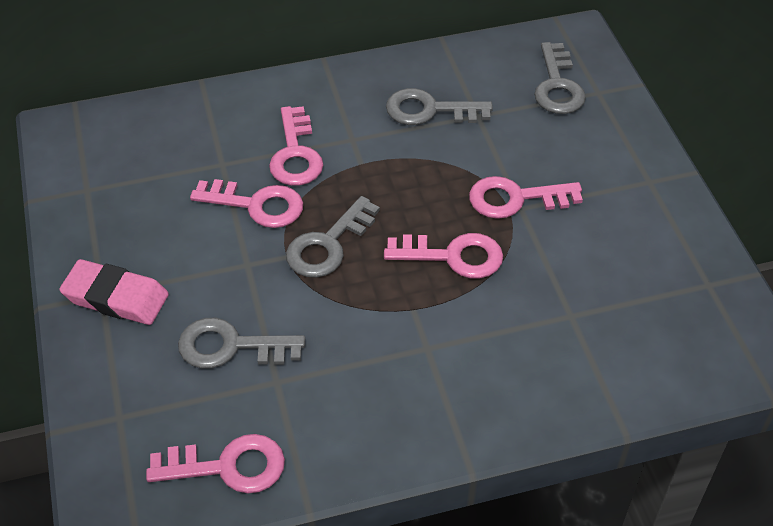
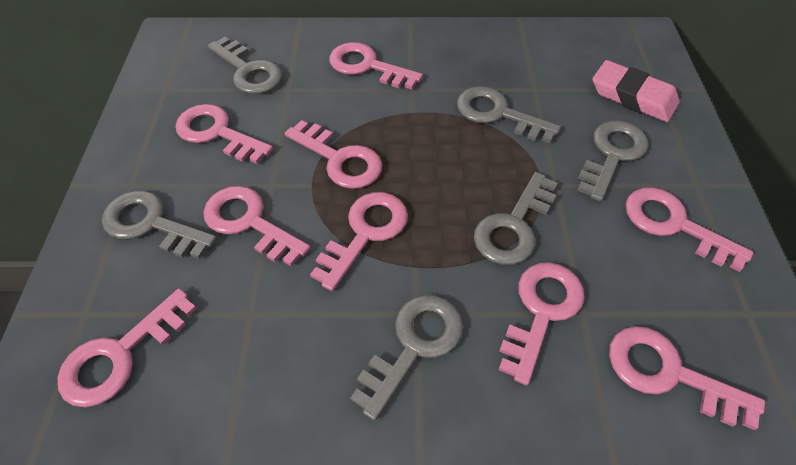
grey key: [178,318,305,369] [286,196,380,278] [386,88,493,125] [534,42,586,114] = 4 -> [102,190,217,259] [208,37,282,94] [350,295,463,421] [457,86,561,143] [474,172,558,265] [577,120,649,202] = 6
pink key: [146,434,285,493] [190,179,303,228] [269,106,323,186] [384,233,503,279] [469,176,583,219] = 5 -> [57,288,197,407] [175,104,273,164] [203,186,310,266] [285,120,382,189] [310,192,408,291] [329,42,423,89] [498,262,585,385] [609,326,765,430] [625,187,754,272] = 9

